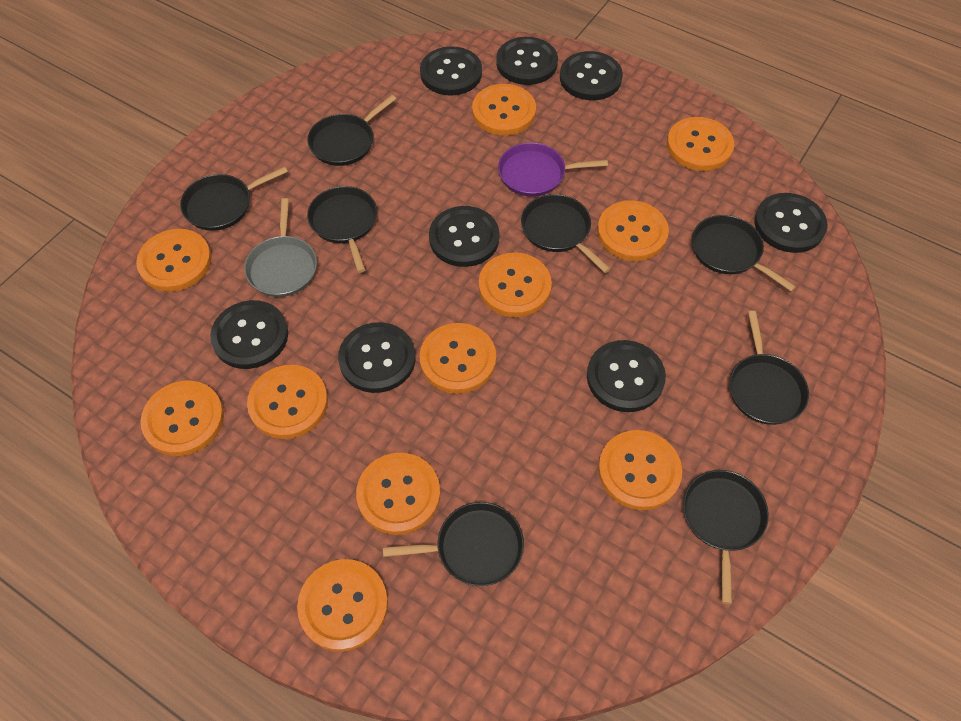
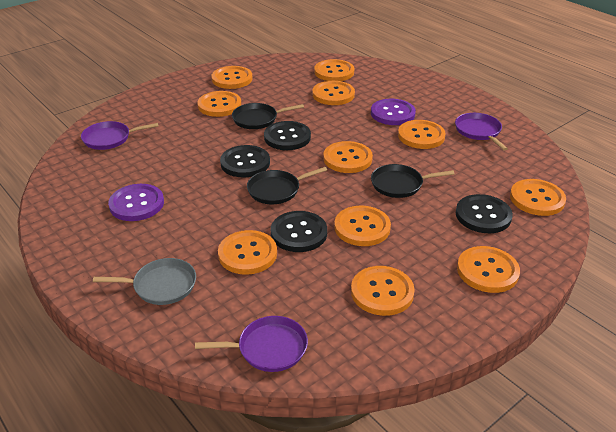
black button: [210,300,288,369] [338,322,415,393] [420,46,482,96] [429,206,499,267] [496,37,558,85] [560,51,623,100] [587,340,666,412] [754,193,828,253] = 8 -> [220,145,270,178] [264,121,311,150] [271,211,327,252] [456,194,513,233] = 4
black pan: [180,167,288,231] [307,95,396,166] [307,186,377,273] [383,502,524,586] [521,194,610,273] [683,470,769,604] [692,215,796,292] [729,311,809,425] = 8 -> [232,103,304,129] [247,167,327,204] [371,164,455,198] = 3
purple button: none = 0 -> [108,184,164,221] [371,99,416,125] = 2
purple pan: [498,143,608,197] = 1 -> [81,121,158,150] [195,316,308,372] [455,113,508,151] = 3

